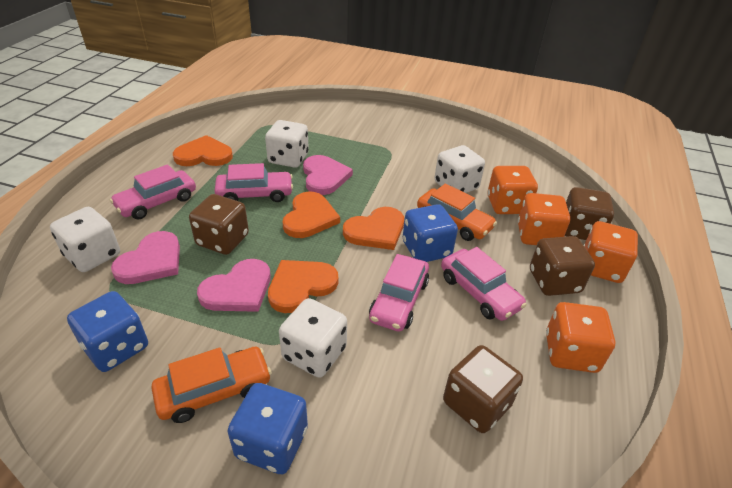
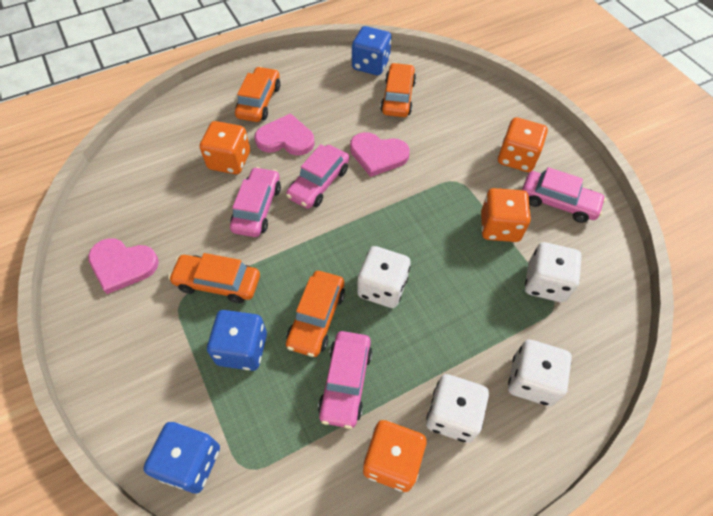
brown dice: [189,194,249,255] [443,345,523,433] [530,236,595,296] [565,187,614,240] = 4 -> none = 0
orange car: [151,347,272,423] [417,184,497,241] = 2 -> [168,253,260,303] [235,67,280,122] [286,271,345,357] [380,63,416,117] = 4
orange heart: [173,135,233,166] [268,260,338,313] [283,191,340,238] [343,207,404,250] = 4 -> none = 0

